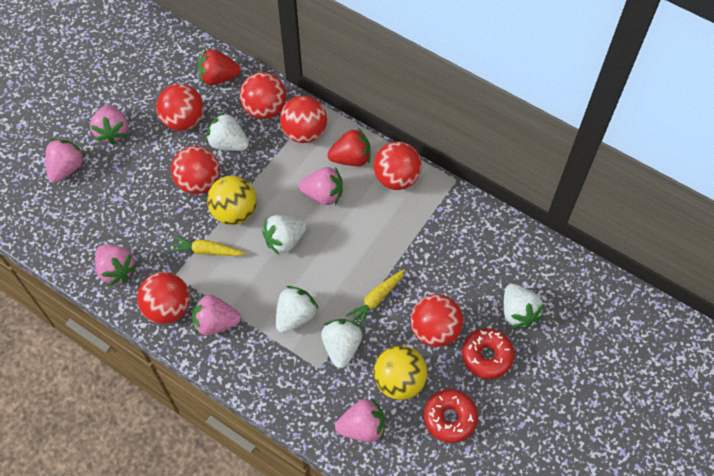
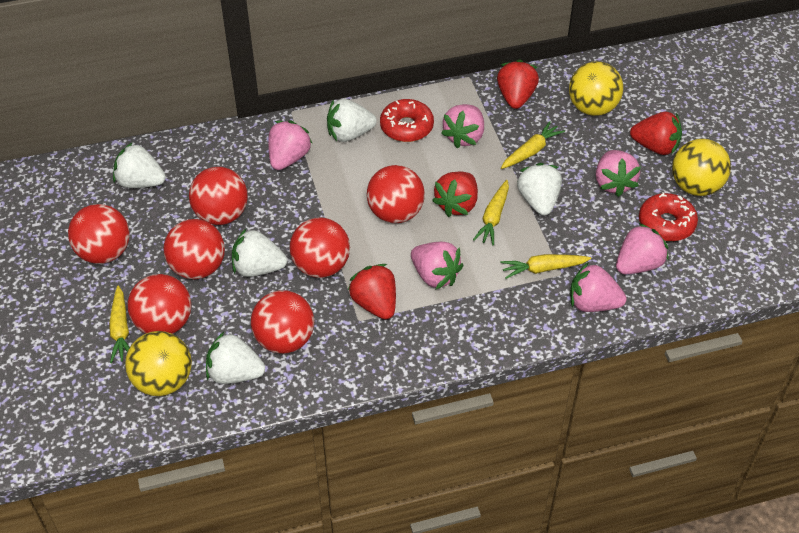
red strawberry: [198,49,241,85] [327,128,371,166] = 2 -> [347,264,396,320] [432,172,478,217] [497,60,539,109] [630,112,682,155] = 4
yellow ball: [207,176,257,225] [374,346,428,400] = 2 -> [125,331,192,396] [569,61,623,116] [672,139,731,196] = 3
yellow carrot: [169,236,245,256] [346,269,405,327] = 2 -> [109,285,129,363] [473,180,509,246] [501,121,565,169] [501,254,591,279] = 4

